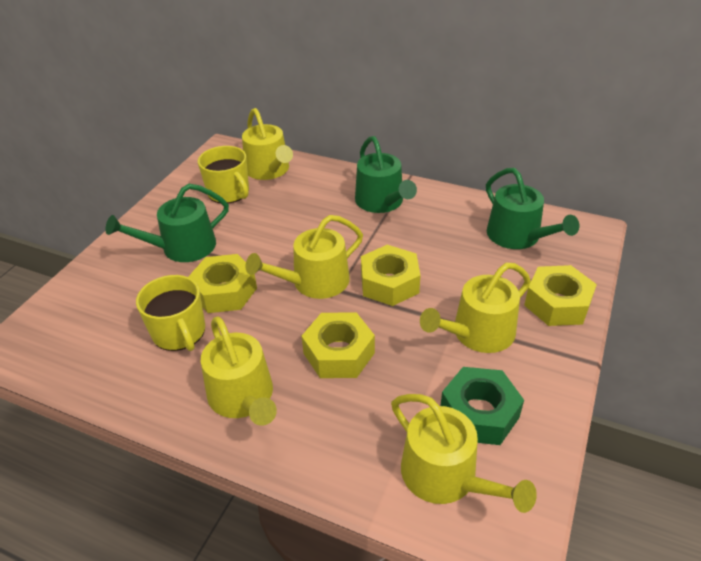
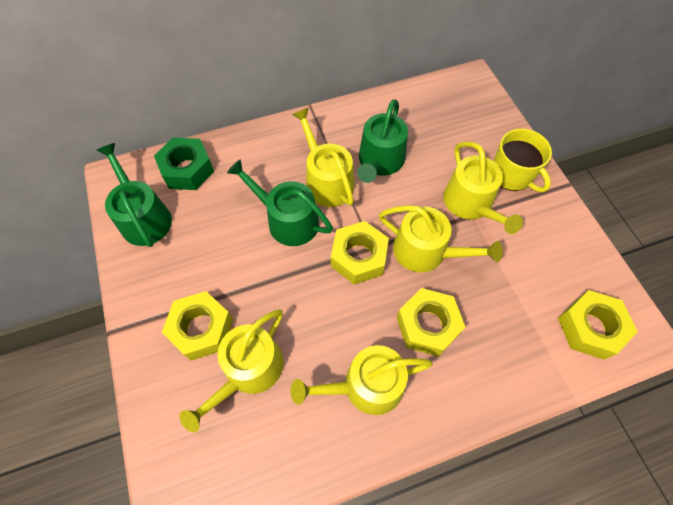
yellow mug: [136,275,205,351] [198,146,249,204] = 2 -> [493,129,552,192] = 1

